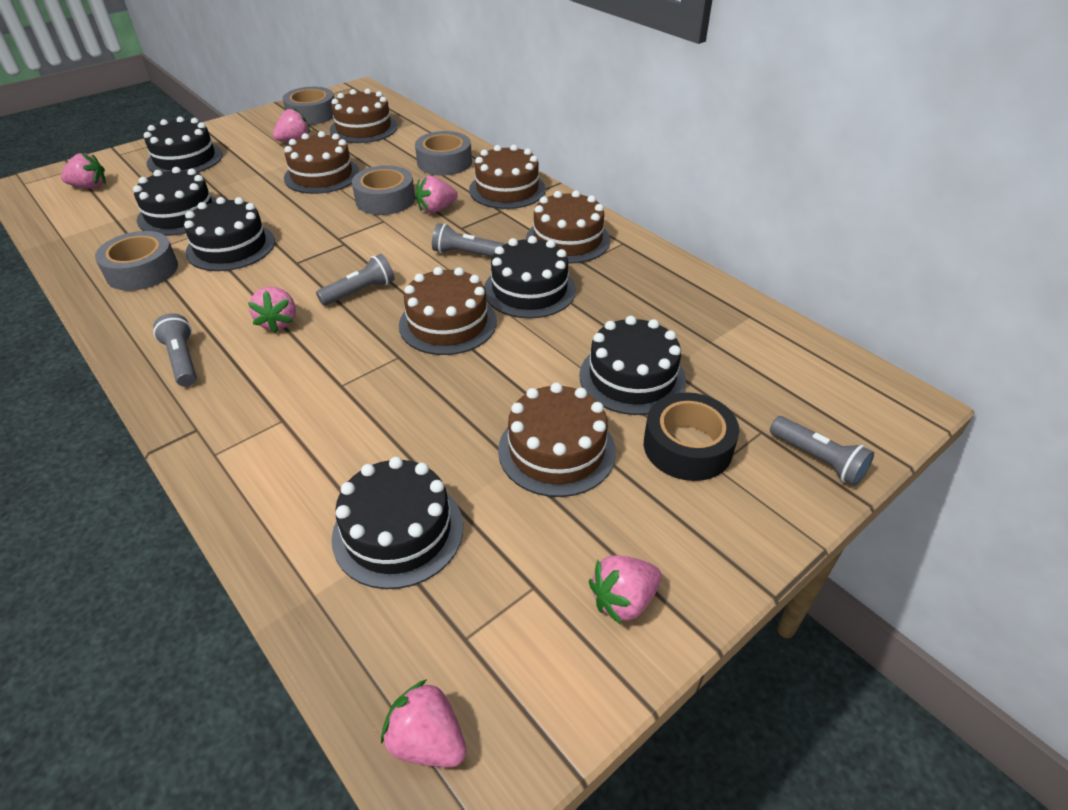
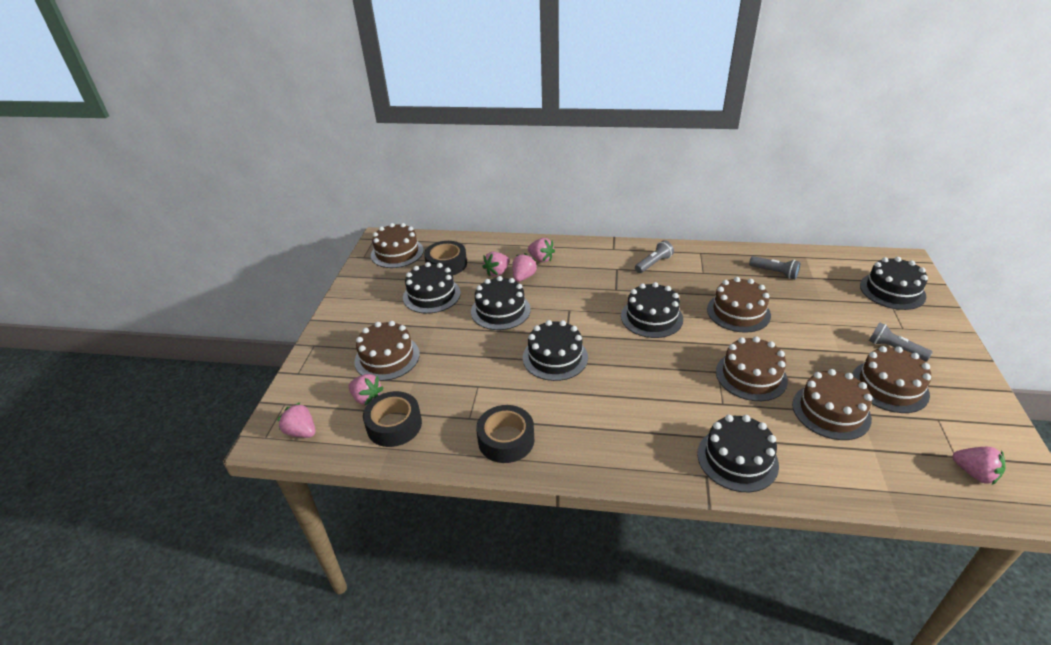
black tape: [644,392,739,481] = 1 -> [363,391,422,447] [424,241,467,275] [476,405,534,463] = 3
grey flashlight: [153,313,197,387] [316,254,395,306] [432,223,505,257] [770,416,874,486] = 4 -> [635,240,674,273] [749,256,801,279] [869,322,933,361] = 3
grey tape: [95,231,178,291] [283,87,334,125] [352,165,415,215] [415,131,472,176] = 4 -> none = 0

